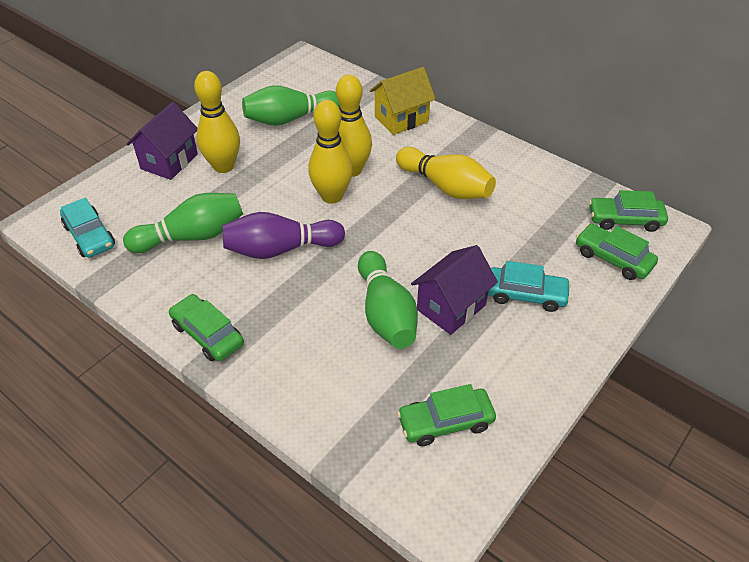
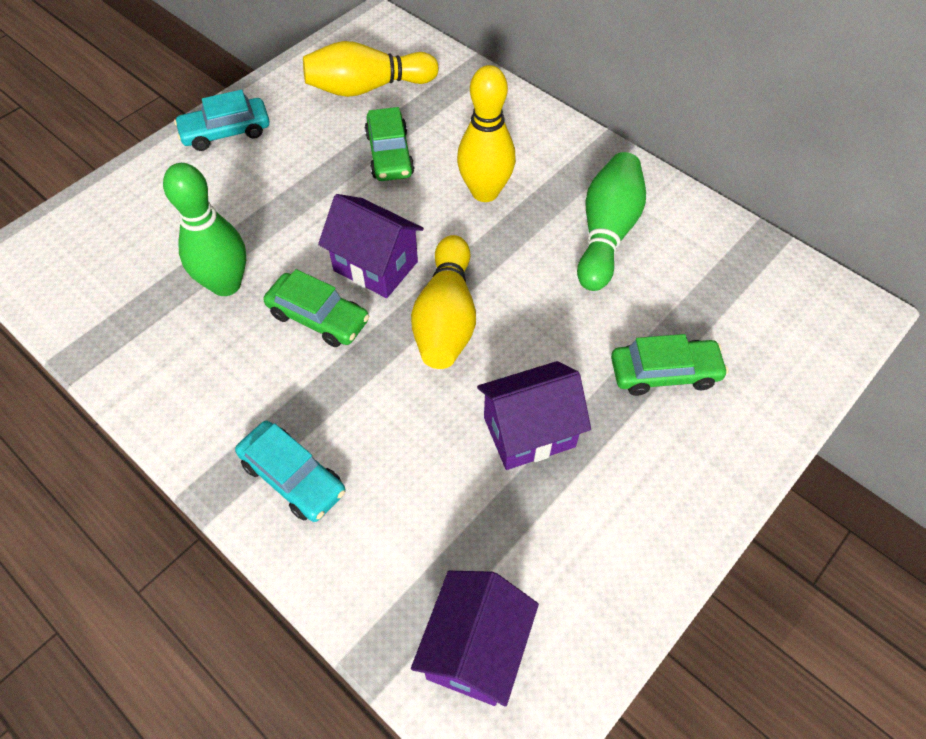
green bowling pin: [123,193,243,253] [242,85,340,126] [358,251,418,349] = 3 -> [163,163,246,296] [577,152,646,291] = 2
green car: [169,294,244,361] [397,384,496,446] [576,224,658,280] [589,190,668,232] = 4 -> [263,269,369,347] [365,107,414,181] [611,334,728,396] = 3
purple bowling pin: [223,212,345,259] = 1 -> none = 0
purple house: [127,102,198,180] [411,245,498,335] = 2 -> [318,194,424,298] [411,571,539,707] [477,361,591,470] = 3
yellow bowling pin: [194,71,240,173] [308,100,353,204] [336,74,372,177] [396,147,496,199] = 4 -> [303,41,439,97] [411,235,476,369] [457,65,516,202] = 3
yellow house: [370,67,436,135] = 1 -> none = 0

